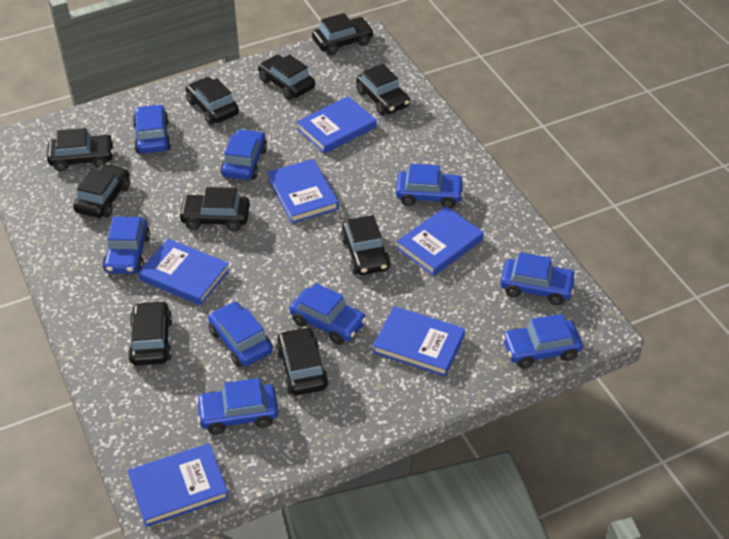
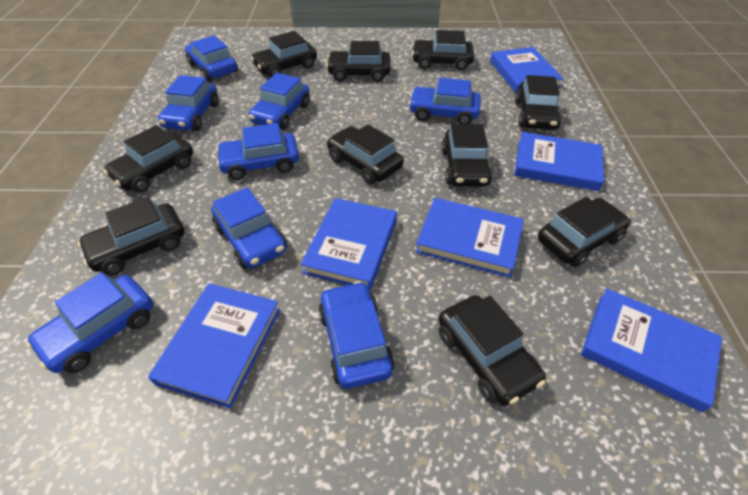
blue car: [103,216,150,274] [133,104,171,154] [196,378,279,435] [208,301,273,367] [221,129,267,180] [289,283,367,345] [396,164,464,208] [500,252,577,305] [502,314,583,369] = 9 -> [26,273,153,373] [158,75,219,131] [185,35,238,81] [211,187,287,269] [216,123,299,180] [248,73,310,130] [318,281,395,389] [408,78,481,124] = 8

